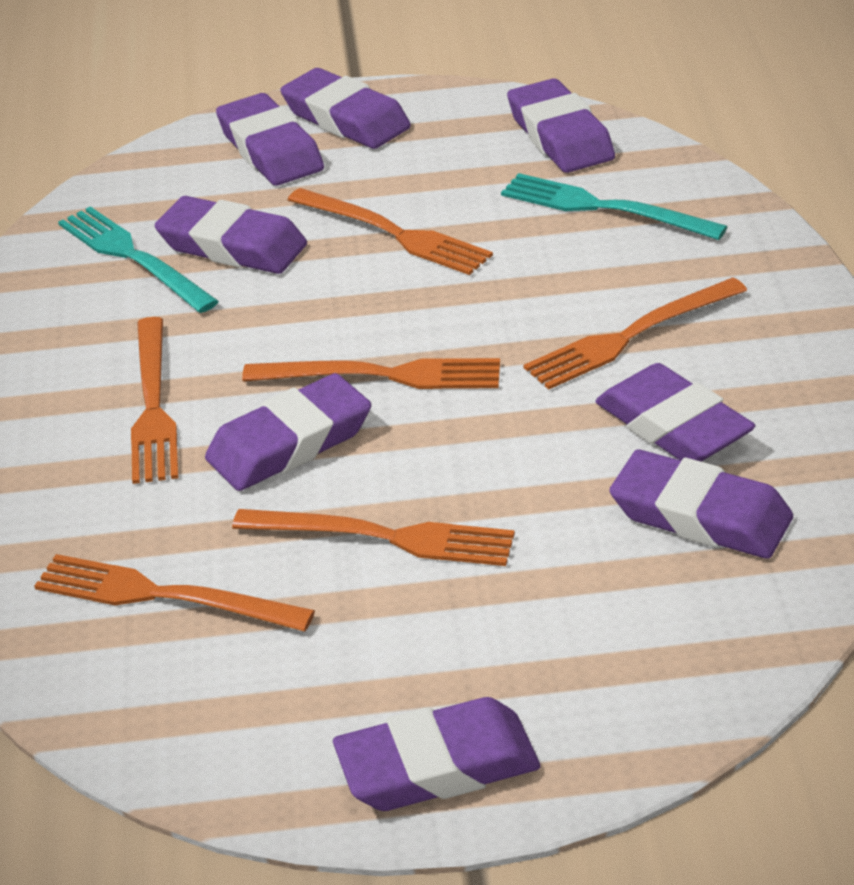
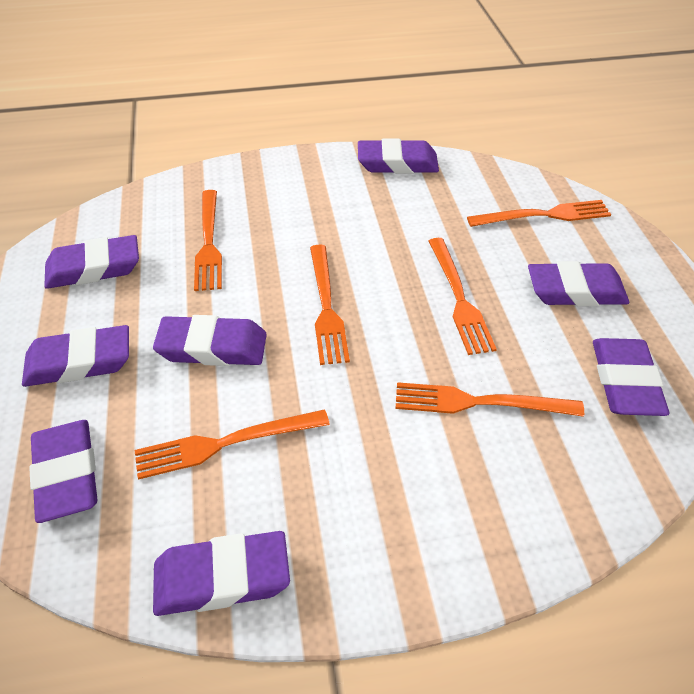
turquoise fork: [58,206,219,313] [501,173,728,240] = 2 -> none = 0

